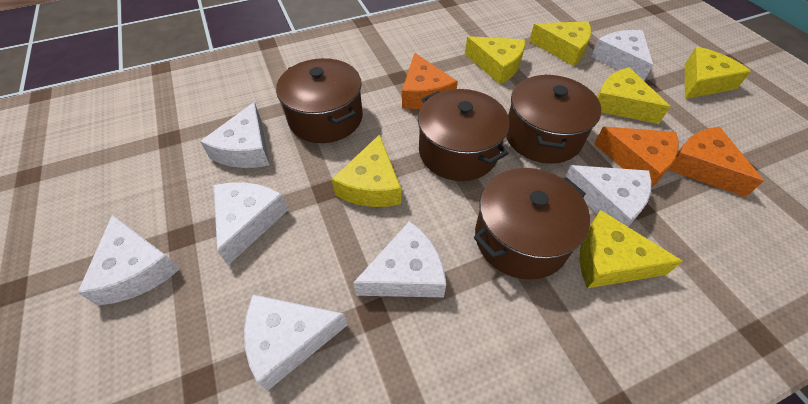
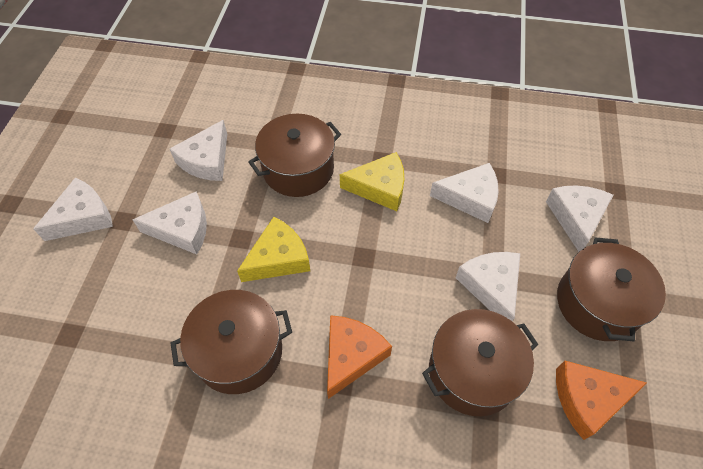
orange cheese: [402,53,458,109] [594,127,679,187] [668,127,764,197] = 3 -> [327,315,392,399] [556,361,647,440] = 2
white cheese: [78,215,180,306] [200,102,270,168] [214,182,288,265] [244,295,348,391] [353,221,446,297] [565,165,652,227] [591,30,653,81] = 7 -> [33,178,113,241] [132,191,207,254] [170,120,227,181] [430,163,499,223] [456,252,520,321] [546,185,613,252] = 6
yellow cheese: [332,134,401,207] [465,36,525,84] [529,21,591,66] [579,210,683,288] [597,67,671,124] [685,47,751,99] = 6 -> [237,217,310,282] [340,152,404,211] = 2

